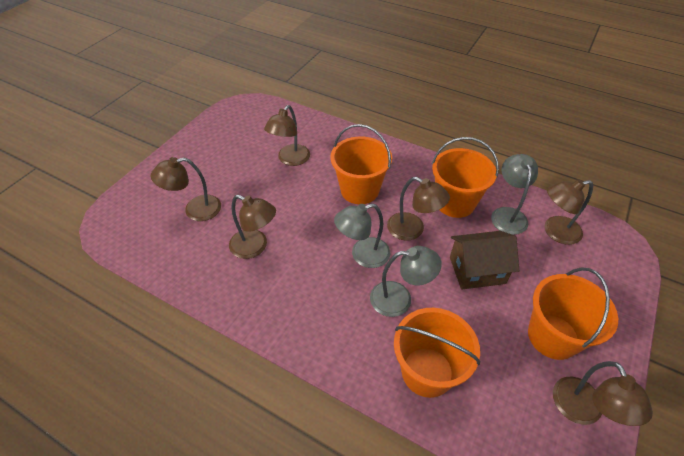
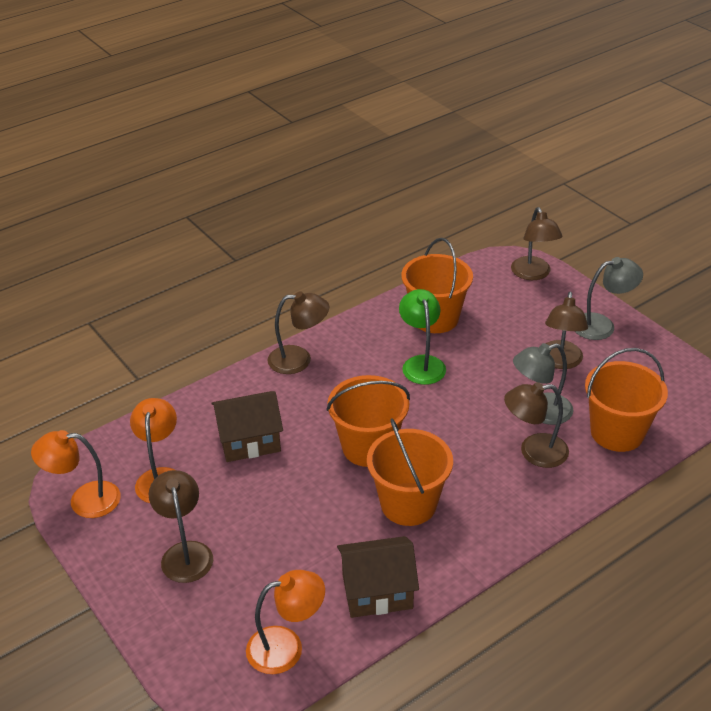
brown house: [450,231,519,289] = 1 -> [211,391,283,462] [337,536,419,618] = 2
brown lamp: [151,157,221,221] [229,195,276,259] [264,105,310,166] [387,177,450,241] [545,179,593,245] [553,361,653,426] = 6 -> [149,470,213,583] [268,291,329,374] [504,382,569,468] [511,207,562,280] [545,291,588,369] = 5
green lamp: none = 0 -> [399,289,446,385] = 1
grey lamp: [334,204,390,268] [370,246,442,317] [491,154,538,235] = 3 -> [513,343,573,425] [575,257,643,340] = 2
orange lamp: none = 0 -> [31,430,121,518] [130,398,177,503] [246,570,325,674] = 3

